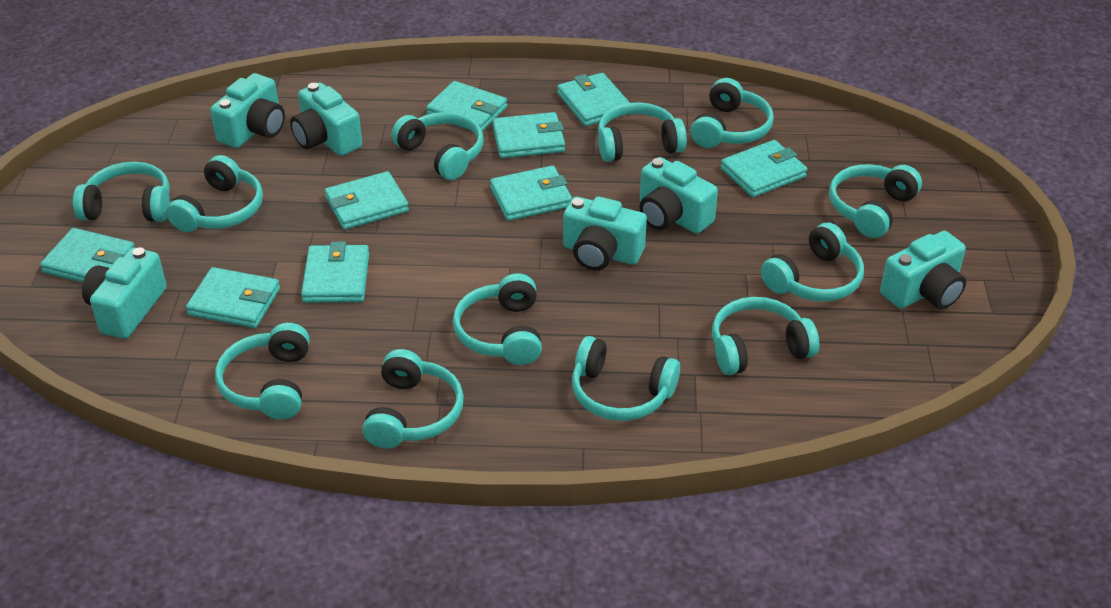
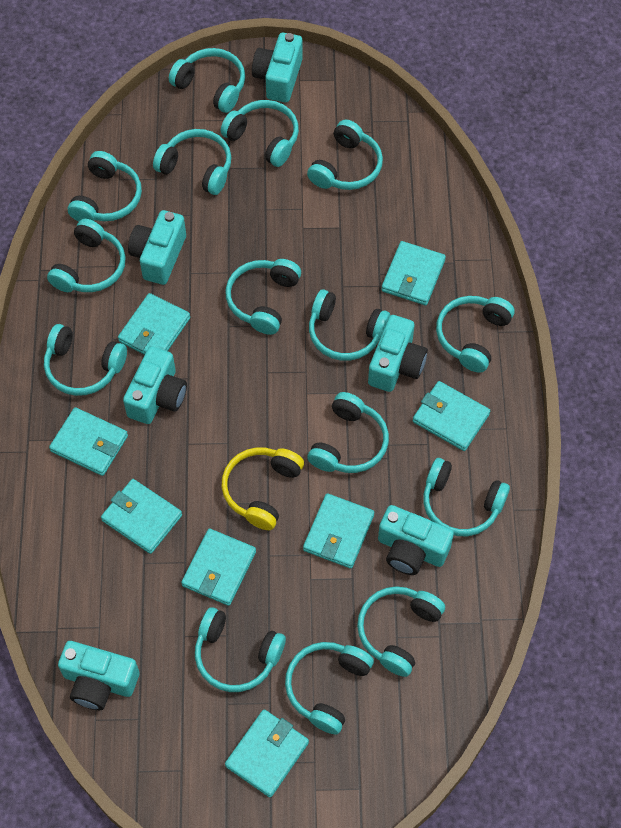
turquoise headphones: [73,162,170,222] [166,155,263,232] [215,323,310,420] [362,349,464,448] [391,112,484,180] [453,273,542,365] [572,336,680,421] [598,102,687,162] [690,78,774,148] [712,297,819,375] [761,222,864,302] [829,164,922,238] = 12 -> [44,324,127,396] [47,219,126,292] [68,151,142,222] [153,129,231,195] [169,48,245,113] [195,607,286,692] [221,100,299,167] [225,259,301,335] [285,642,374,734] [307,120,383,190] [307,392,389,473] [309,289,390,361] [357,586,445,677] [423,458,510,536] [436,296,515,373] = 15
turquoise wallet: [40,228,134,283] [186,267,280,328] [301,242,369,303] [325,171,409,230] [426,81,507,131] [490,166,572,221] [492,112,565,158] [557,73,630,126] [721,140,807,197] = 9 -> [49,407,128,476] [101,479,182,554] [118,293,190,355] [181,528,256,606] [225,709,309,797] [303,493,374,569] [381,241,446,305] [413,381,490,451] = 8
yellow headphones: none = 0 -> [221,448,304,530] = 1

